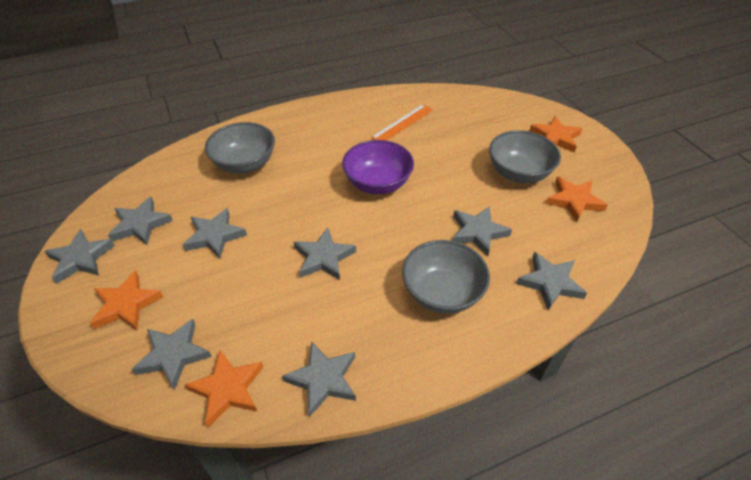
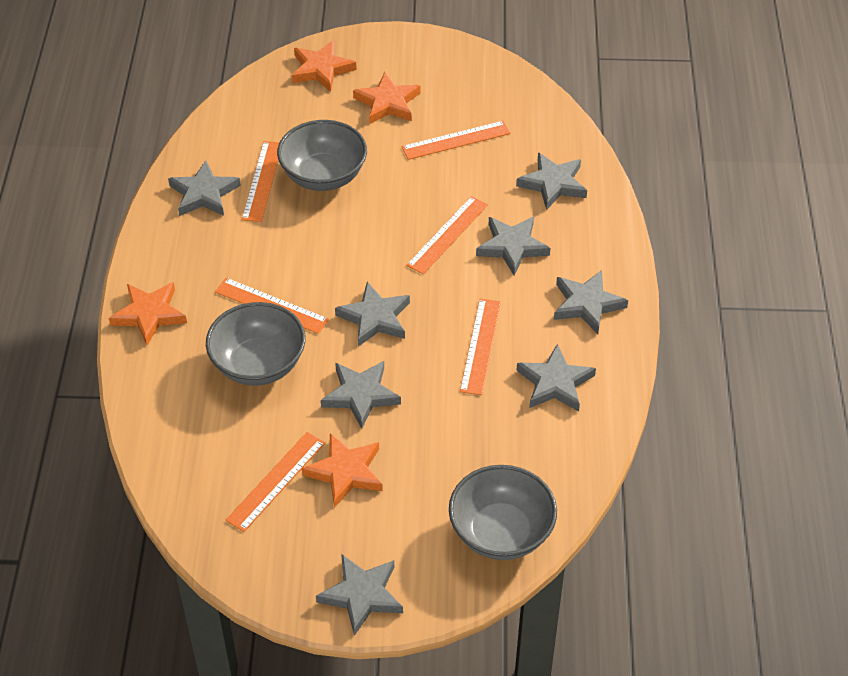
orange ruler: [371,104,433,141] = 1 -> [215,278,329,334] [226,432,325,532] [242,141,279,222] [402,121,511,160] [406,196,488,274] [460,299,501,395] = 6
purple bowl: [342,140,414,194] = 1 -> none = 0

